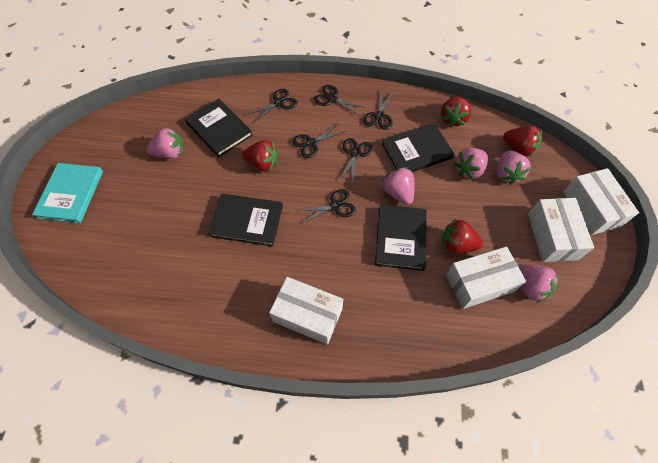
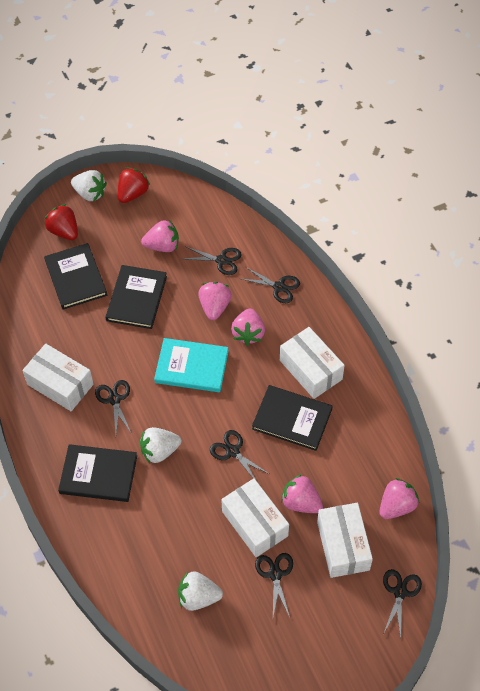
red strawberry: [242,140,278,172] [441,97,471,127] [442,219,483,254] [503,126,542,156] = 4 -> [45,204,78,240] [118,167,150,203] = 2
white strawberry: none = 0 -> [71,170,107,202] [140,427,181,463] [178,571,223,611] = 3

